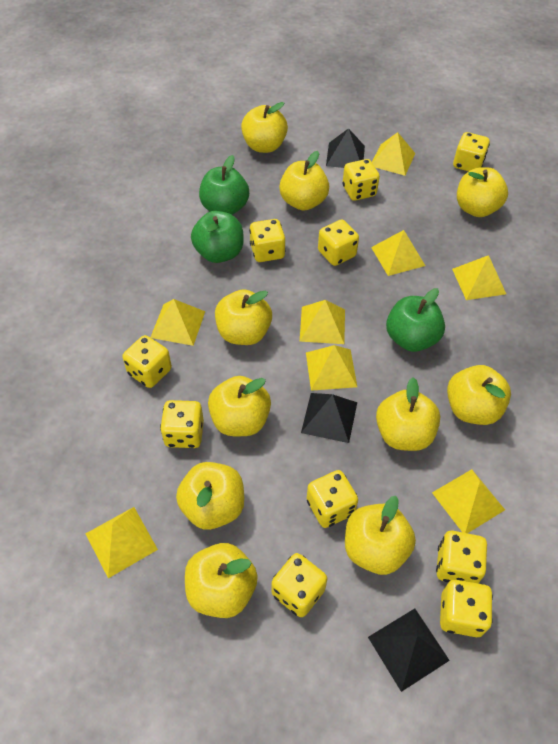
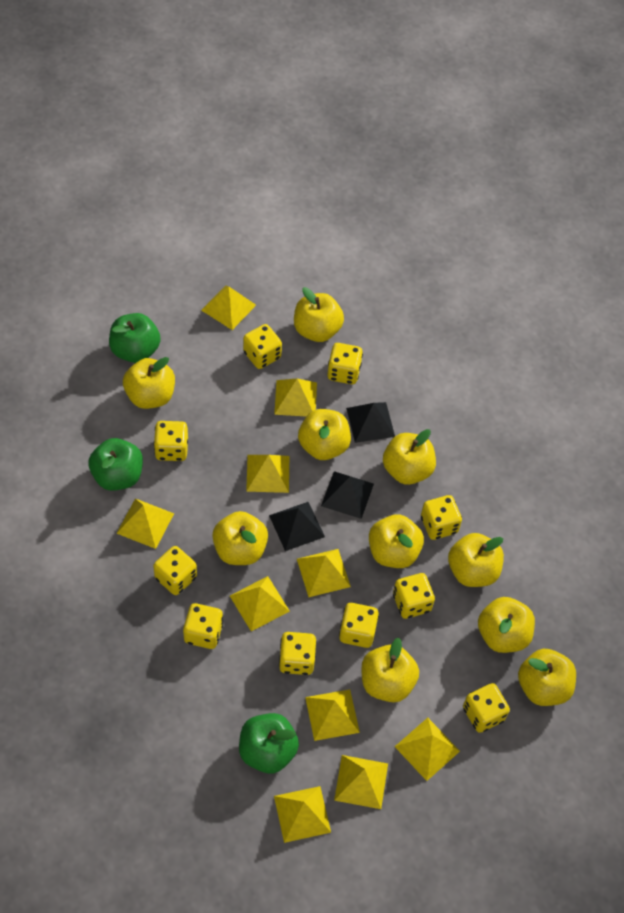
yellow pyramid: [85,507,158,578] [150,299,205,346] [300,300,345,344] [306,345,357,391] [371,230,425,276] [372,132,415,176] [432,469,505,533] [452,255,506,300] = 8 -> [116,498,174,549] [201,285,256,330] [230,576,290,631] [246,455,289,493] [274,379,317,416] [274,786,331,843] [297,549,351,597] [305,689,360,741] [334,755,388,809] [395,718,460,781] = 10

